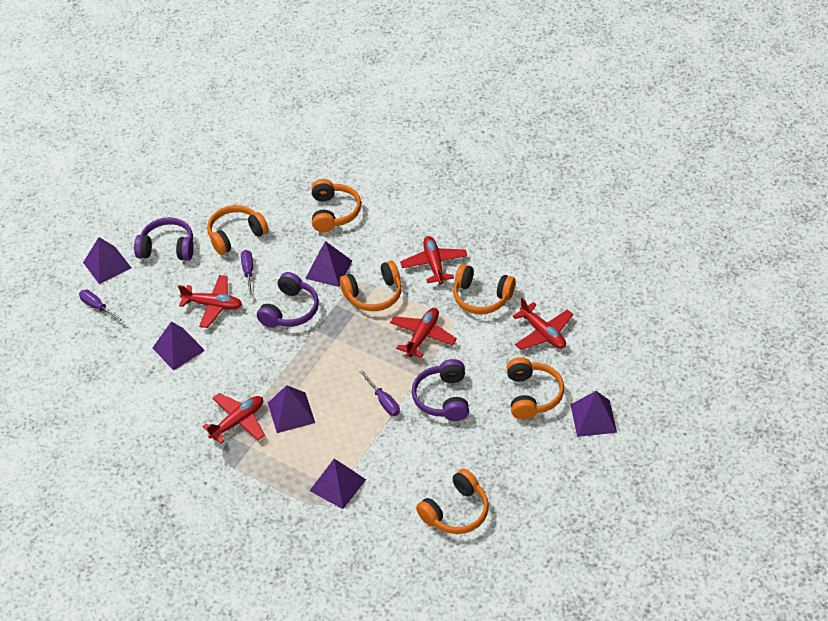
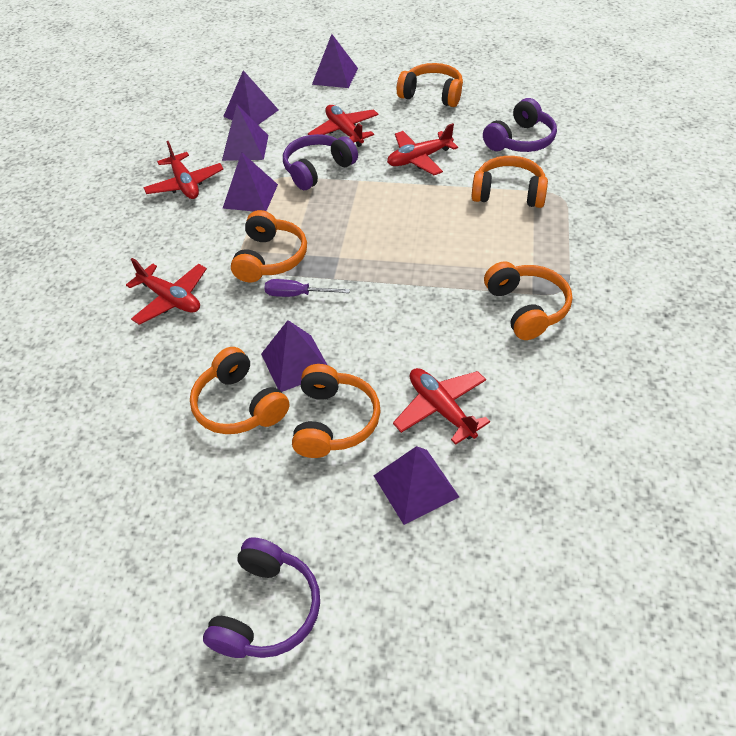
purple screwdriver: [79,290,125,323] [241,250,253,298] [359,370,400,416] = 3 -> [264,279,350,297] = 1

